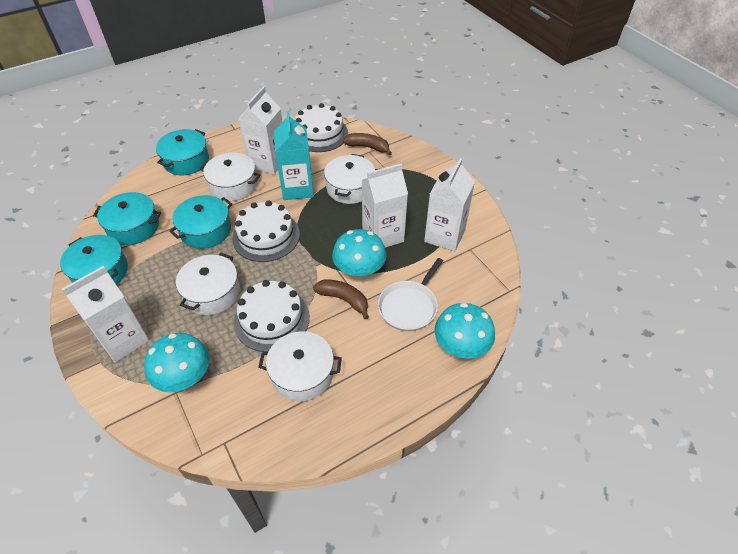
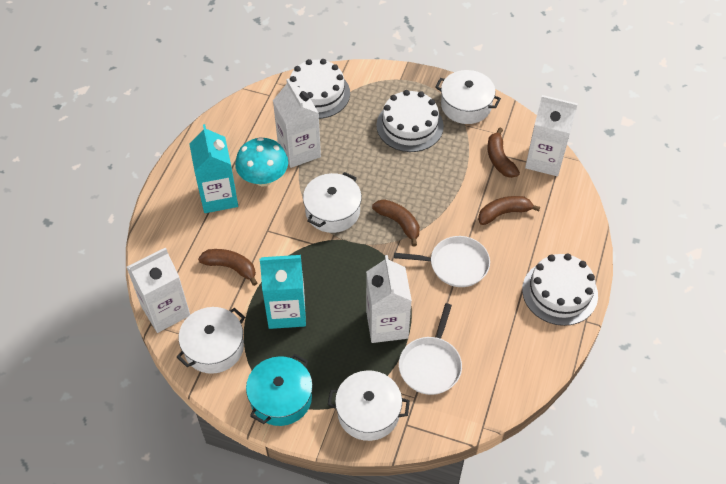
brown banana: [313,279,369,319] [343,133,392,155] = 2 -> [198,249,257,286] [372,199,420,247] [478,196,540,225] [487,128,520,178] = 4
turquoise carton: [274,111,314,200] = 1 -> [189,124,238,213] [260,255,306,329] = 2
turquoise mushroom: [144,333,209,392] [332,229,387,279] [434,303,495,359] = 3 -> [235,137,288,187] = 1
turquoise pot: [60,235,128,284] [93,192,161,245] [156,129,209,175] [169,195,232,249] = 4 -> [246,354,313,426] = 1
white pan: [378,258,443,331] = 1 -> [394,236,490,287] [399,303,462,395] = 2

